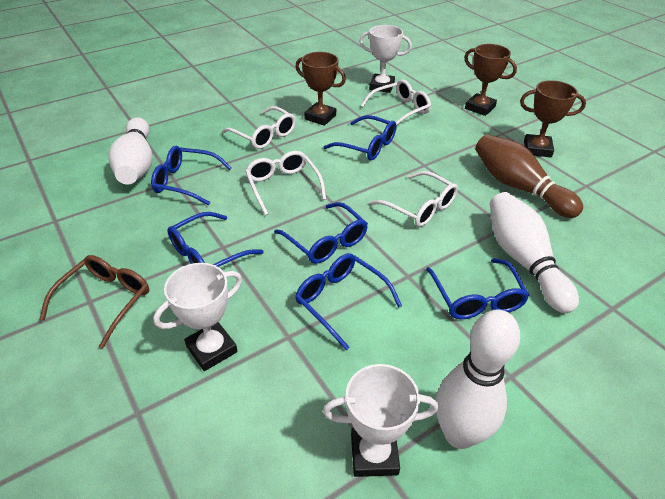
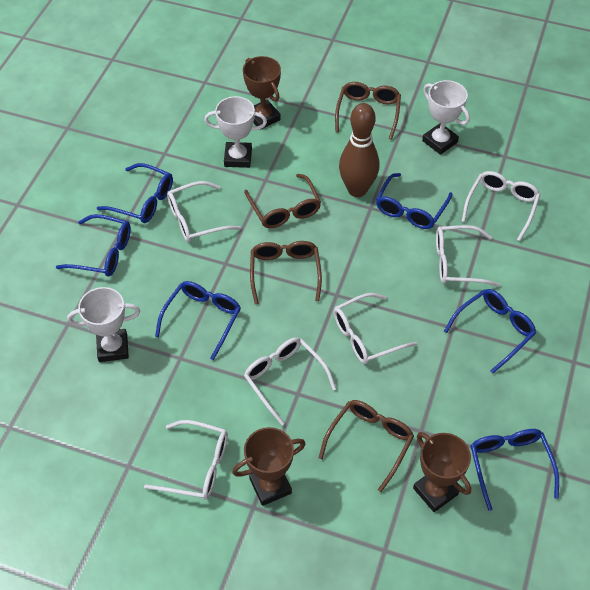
brown glasses: [39,255,149,349] = 1 -> [244,174,321,228] [250,241,322,304] [319,400,414,492] [335,82,401,140] = 4
white bowling pin: [109,117,152,185] [436,310,520,449] [490,192,579,313] = 3 -> none = 0
white glasses: [222,106,296,149] [245,151,326,215] [361,79,431,125] [370,171,458,227] = 4 -> [144,420,228,500] [167,181,241,242] [244,337,336,426] [333,293,418,364] [436,225,500,287] [462,171,540,241] = 6

